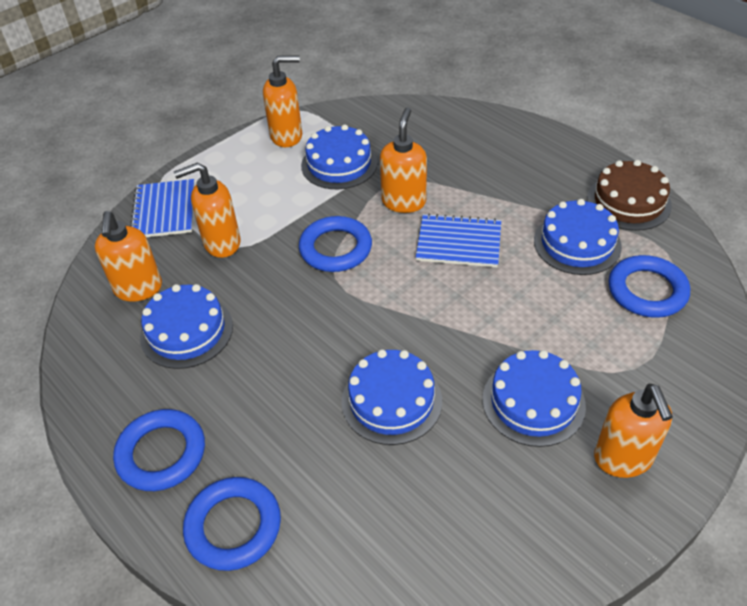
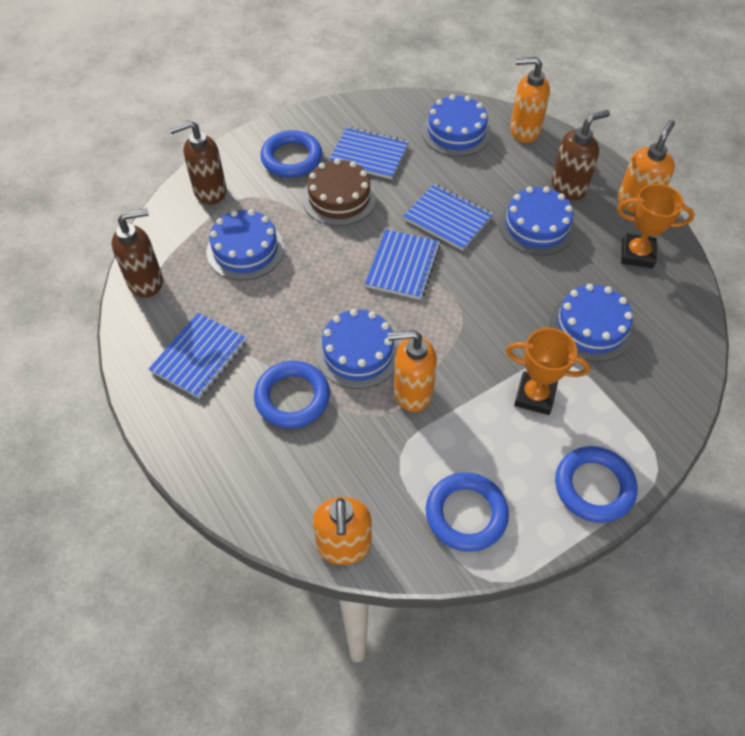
blue notebook: [130,179,195,237] [416,213,501,267] = 2 -> [149,313,247,399] [328,127,409,179] [365,229,440,300] [403,184,493,251] = 4
brown soap dispenser: none = 0 -> [112,208,163,298] [169,120,227,205] [552,110,610,200] = 3
orange soap dispenser: [95,211,162,302] [174,163,241,258] [263,56,302,147] [380,107,427,213] [594,384,673,478] = 5 -> [313,497,371,565] [388,330,437,412] [510,57,550,143] [618,120,675,213] = 4
orange trophy: none = 0 -> [506,328,590,415] [617,184,694,269] = 2

